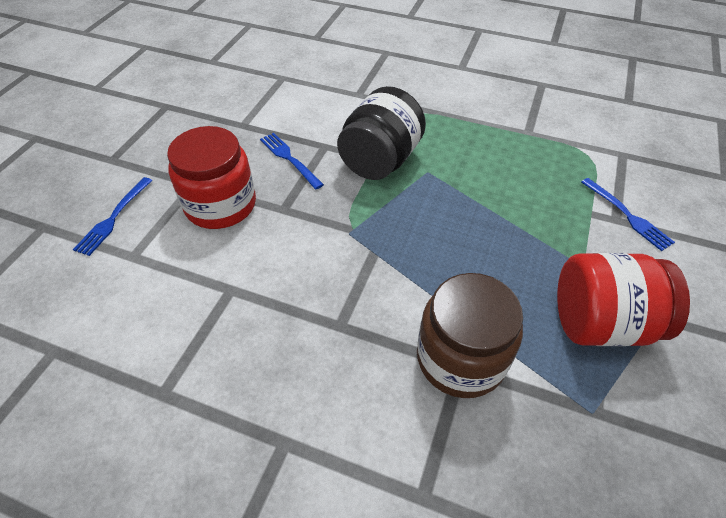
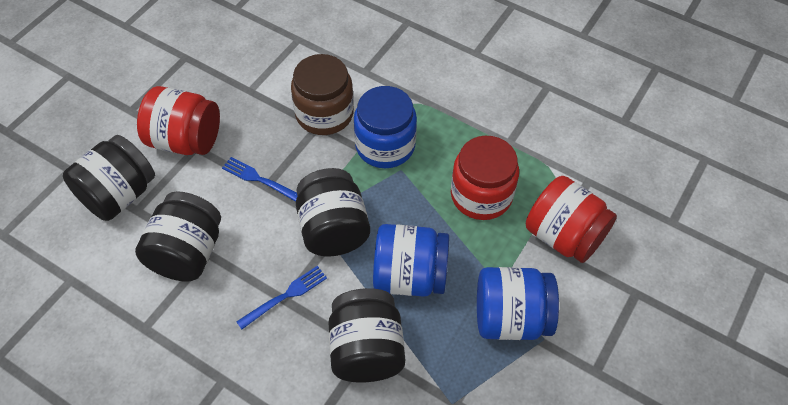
black jar: [337,86,426,180] = 1 -> [63,135,155,221] [135,191,221,282] [296,168,370,256] [328,288,405,383] = 4
blue fork: [73,177,152,256] [260,133,324,189] [581,178,675,251] = 3 -> [222,157,298,202] [236,266,327,329] = 2
blue jar: none = 0 -> [354,86,417,168] [373,224,449,297] [477,267,559,340] = 3
red jar: [167,126,256,229] [557,253,690,346] = 2 -> [137,86,220,155] [451,136,519,220] [526,176,617,263] = 3

